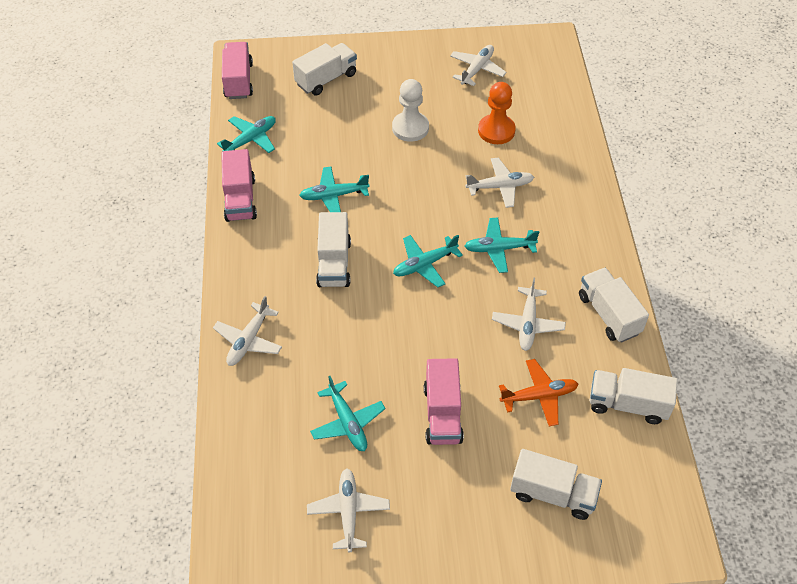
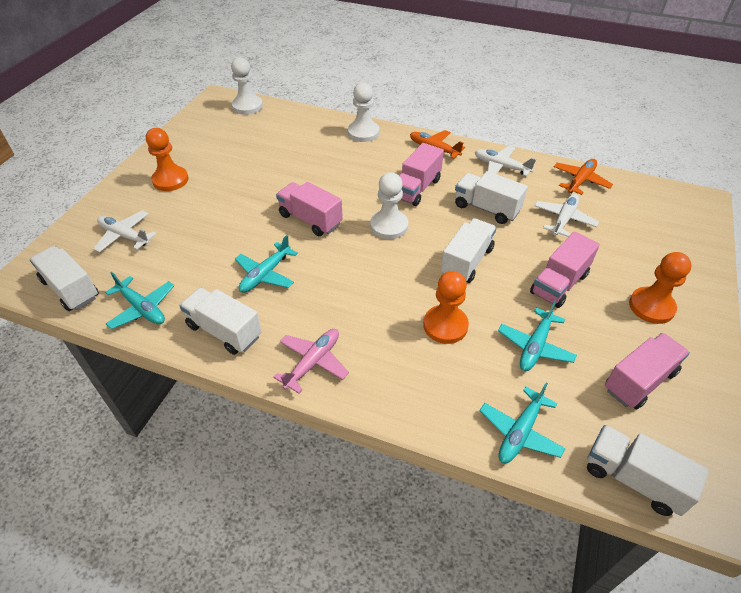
orange pawn: [478,82,516,144] = 1 -> [146,128,189,191] [423,271,469,344] [629,252,692,324] = 3
orange plane: [499,359,578,426] = 1 -> [410,130,465,159] [554,159,613,195] = 2
pink plane: none = 0 -> [273,329,349,394] = 1
pink truck: [221,149,257,222] [222,42,253,99] [424,358,464,445] = 3 -> [276,182,343,236] [399,143,444,206] [530,231,600,308] [605,333,690,410] = 4
turquoise plane: [217,116,276,153] [299,167,370,212] [310,376,385,451] [393,235,463,287] [464,218,539,273] = 5 -> [105,272,174,329] [235,235,298,292] [479,383,566,463] [498,301,577,371] = 4
white pawn: [392,79,429,142] = 1 -> [231,57,263,115] [348,82,379,142] [370,172,408,239] = 3
white plane: [213,296,282,366] [307,469,390,552] [450,45,506,86] [465,157,534,208] [492,278,566,351] = 5 -> [93,210,156,252] [475,146,536,176] [534,194,599,237] = 3

